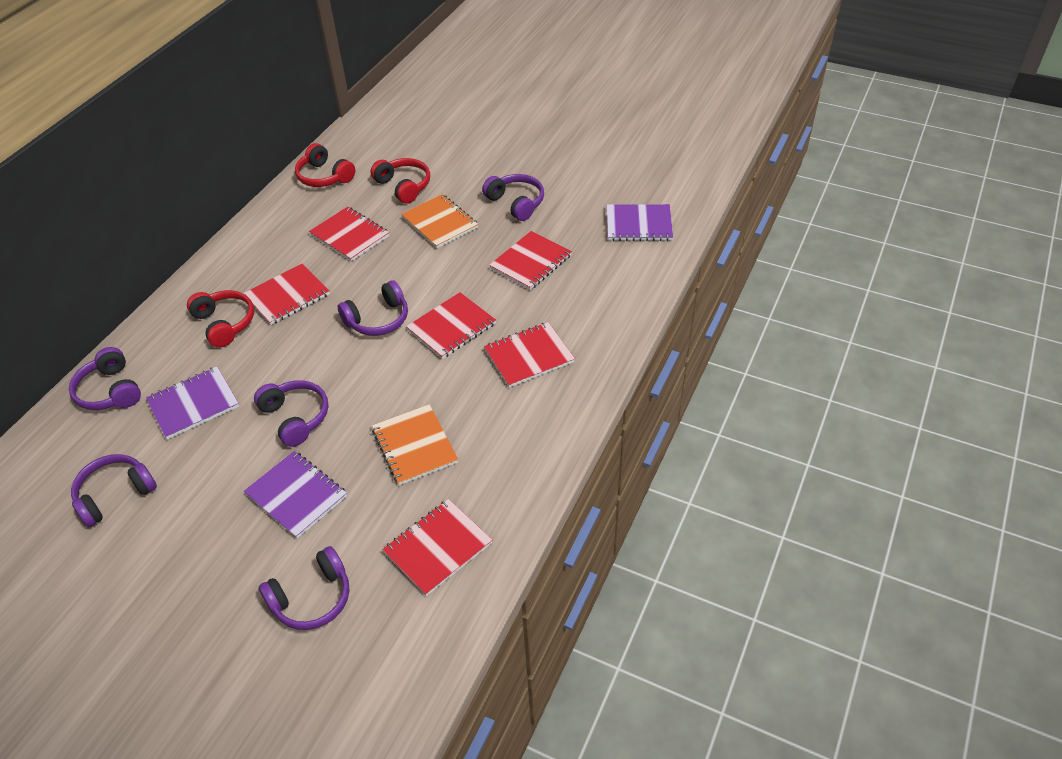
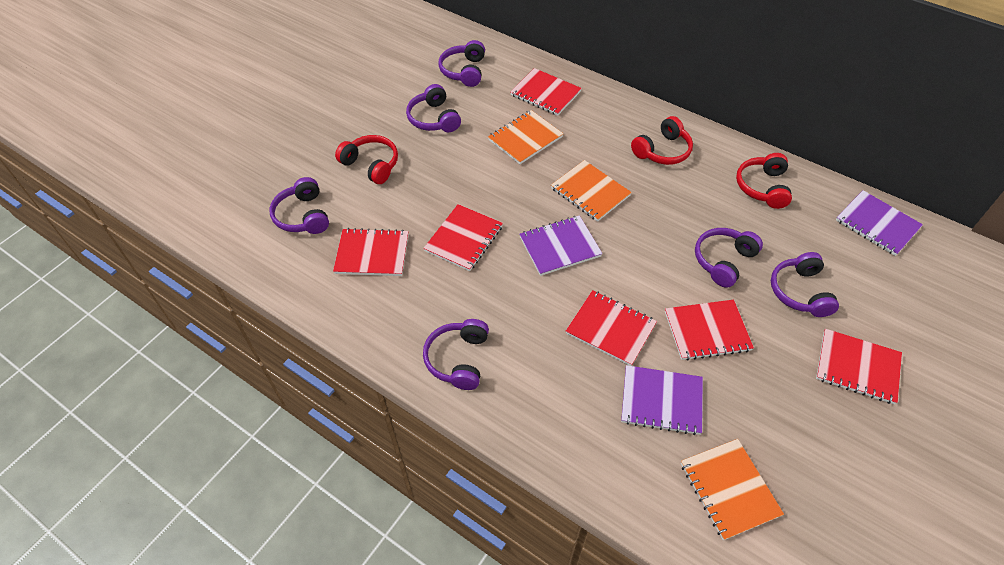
orange notebook: [372,404,458,485] [401,194,478,248] = 2 -> [488,110,563,164] [551,160,632,222] [681,439,784,540] = 3

